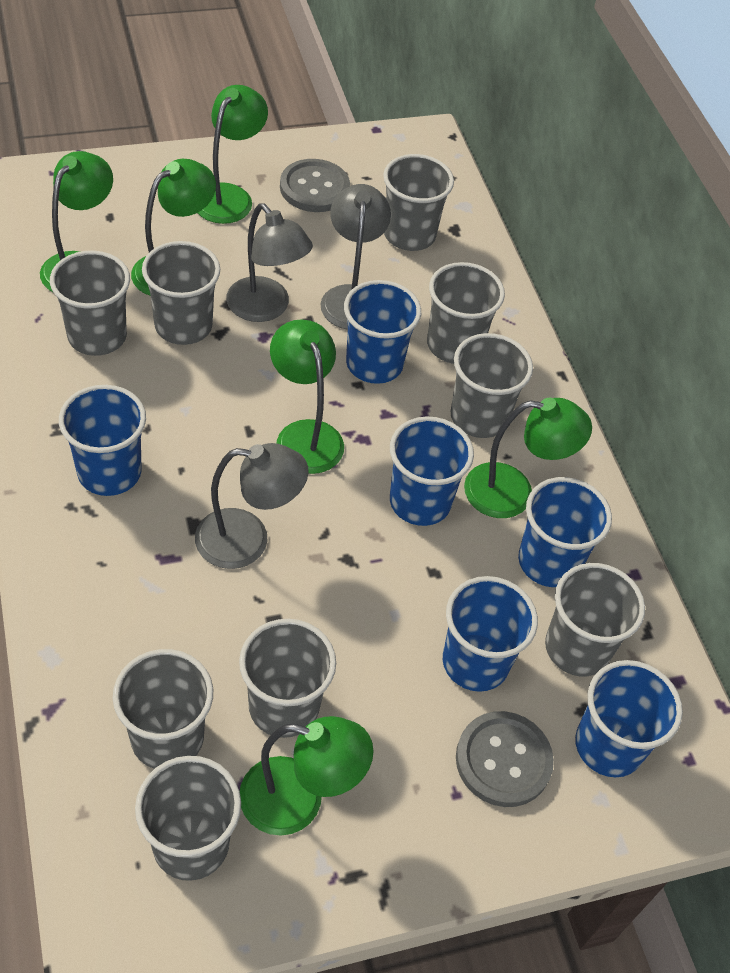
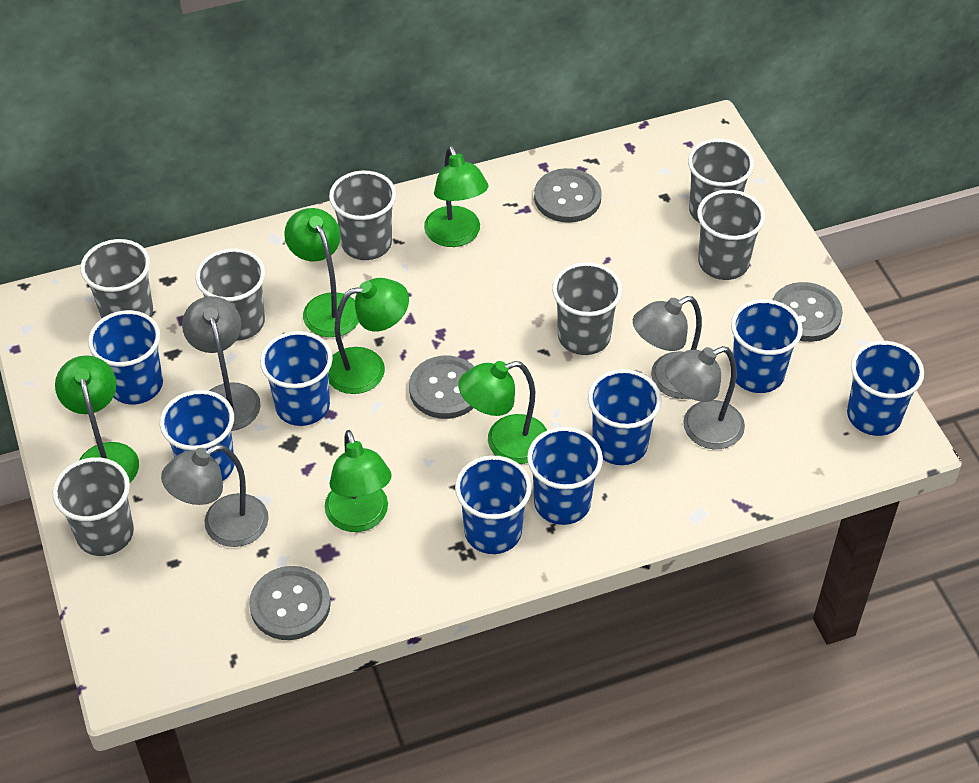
blue cup: [59,385,146,496] [344,280,421,384] [390,417,474,526] [443,576,538,692] [518,477,612,587] [575,660,683,777] = 6 -> [88,310,163,404] [160,390,235,481] [260,331,333,426] [455,455,532,554] [527,427,603,525] [588,369,661,465] [731,299,803,393] [847,341,924,436] = 8
grey button: [280,159,350,212] [456,711,554,807] = 2 -> [249,566,331,640] [409,356,475,419] [534,168,602,223] [772,282,843,342] = 4
grey cup: [50,251,130,356] [113,649,213,769] [135,756,241,881] [142,241,220,345] [239,619,336,738] [383,154,454,251] [427,262,505,364] [451,333,533,438] [545,563,645,676] = 9 -> [52,457,134,556] [80,239,153,319] [195,248,265,341] [329,170,396,260] [552,262,622,355] [688,139,754,223] [697,190,765,280] = 7
grey lamp: [195,443,309,569] [226,203,313,322] [320,184,391,330] = 3 -> [161,445,269,547] [182,296,261,431] [633,296,702,399] [665,346,745,449] = 4

